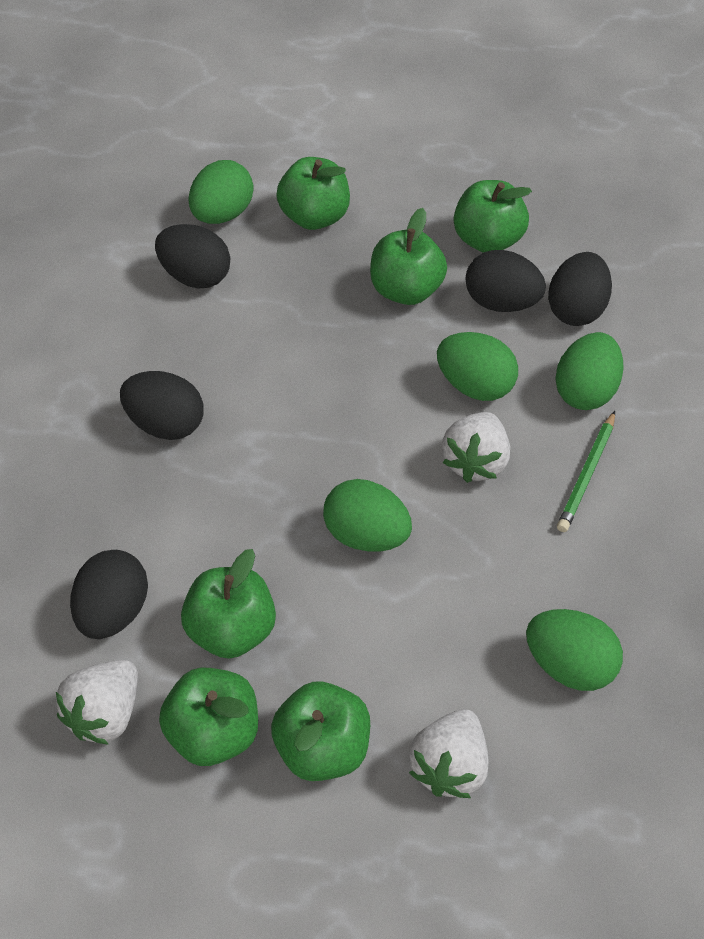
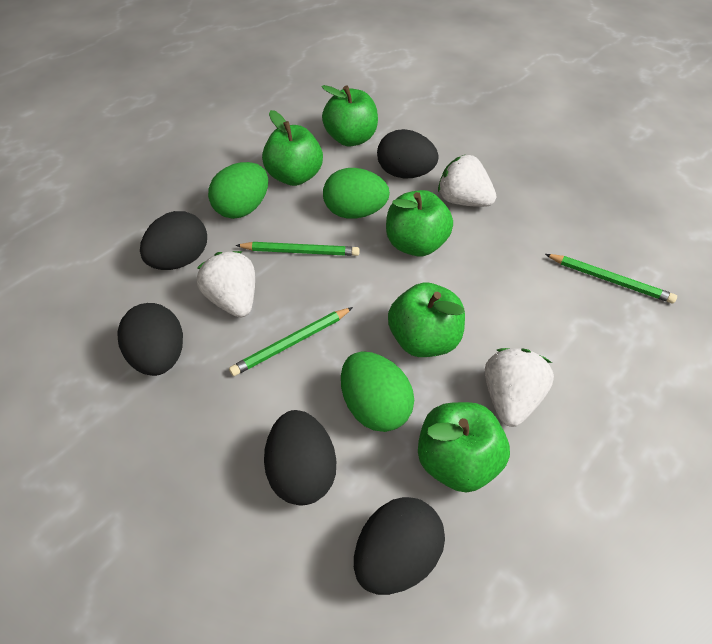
green apple: [159,668,258,766] [181,549,276,659] [271,681,370,781] [276,157,350,230] [370,208,447,305] [454,180,532,253] = 6 -> [262,110,323,186] [322,85,378,146] [386,190,453,257] [388,282,465,357] [418,402,510,493] = 5
green egg: [189,160,253,224] [323,479,412,552] [437,332,518,401] [526,609,623,691] [555,332,624,410] = 5 -> [208,162,268,219] [323,168,390,219] [341,351,414,432] = 3
green pencil: [557,411,615,532] = 1 -> [229,307,353,376] [235,242,360,256] [545,254,677,303] = 3

